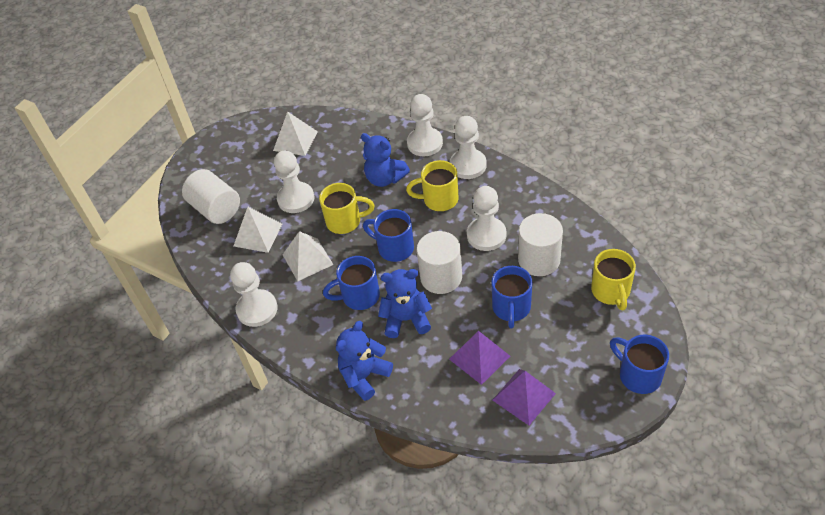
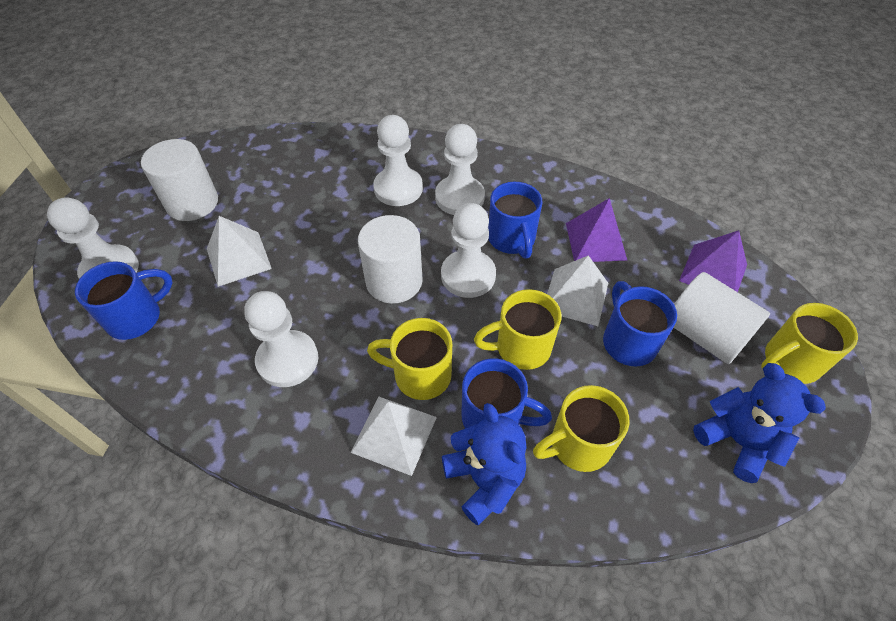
blue teddy bear: [336,321,393,401] [361,133,410,187] [378,269,432,338] = 3 -> [442,403,527,525] [693,363,826,483] = 2
yellow mug: [319,183,375,234] [406,160,458,211] [591,249,636,311] = 3 -> [367,318,452,400] [474,289,562,370] [533,385,629,472] [761,303,858,384] = 4

